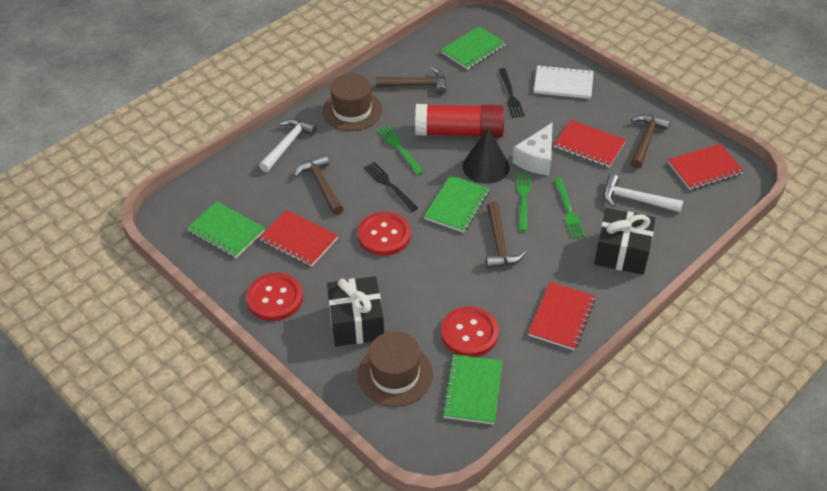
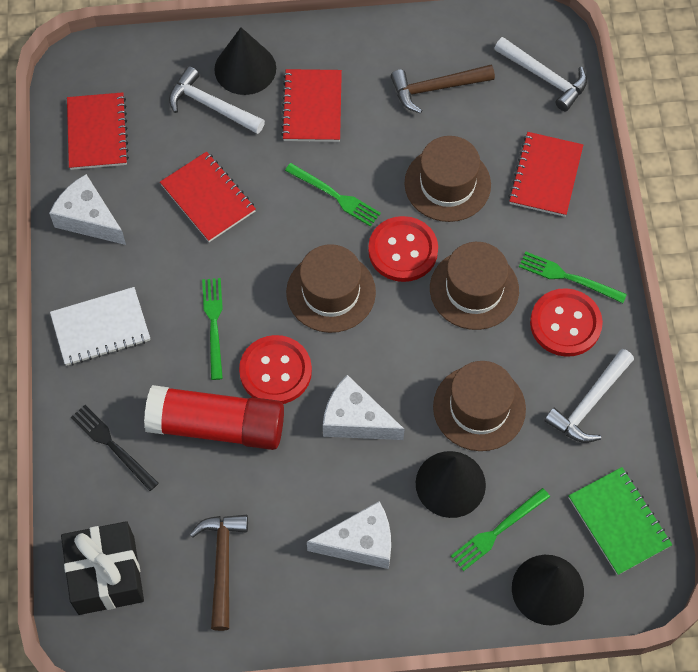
black cone: [463,128,510,184] = 1 -> [214,27,276,95] [416,451,486,518] [512,555,584,625] = 3
black fork: [364,162,418,212] [499,68,524,118] = 2 -> [71,405,159,491] = 1
black gift: [327,276,384,346] [594,208,656,275] = 2 -> [61,521,144,615] = 1
brown hammer: [294,154,344,215] [376,68,447,95] [486,201,526,268] [631,114,670,169] = 4 -> [190,515,248,631] [391,65,495,114] = 2
brown hat: [322,74,382,131] [358,331,433,407] = 2 -> [286,244,376,333] [404,136,491,222] [430,242,519,330] [433,361,526,451] = 4
green fork: [378,125,424,175] [517,172,531,232] [554,178,585,239] = 3 -> [202,278,223,380] [285,163,381,227] [451,488,550,571] [519,252,627,303] = 4
green notebook: [187,201,265,258] [424,175,490,233] [441,26,506,70] [442,354,503,425] = 4 -> [568,467,672,575] = 1
white cheese: [512,122,553,175] = 1 -> [49,174,126,245] [307,501,391,569] [323,375,404,440] = 3
white hammer: [259,119,317,172] [604,174,683,212] = 2 -> [169,66,265,134] [494,37,587,111] [544,349,634,443] = 3

